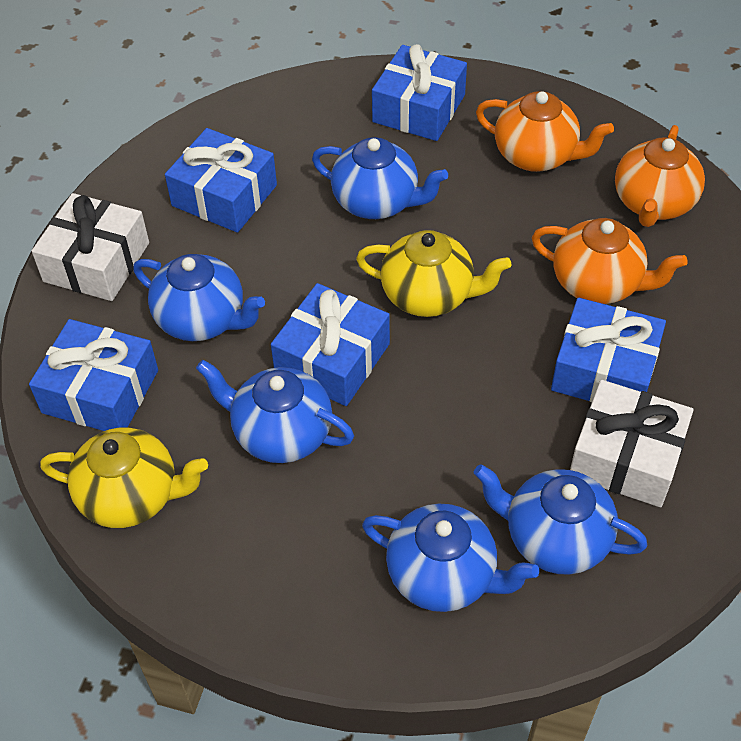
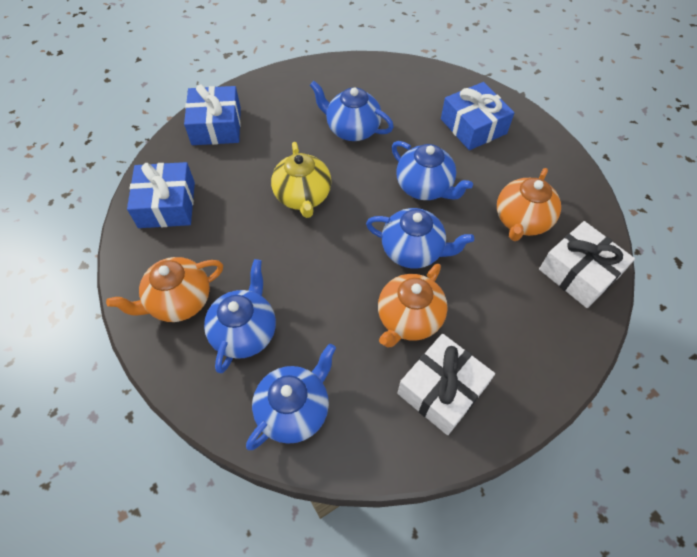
blue gift: [29,319,158,431] [165,128,277,233] [271,283,390,406] [372,44,467,141] [551,298,666,403] = 5 -> [127,162,195,228] [184,84,241,145] [441,82,515,150] = 3
yellow teapot: [40,428,208,528] [356,230,512,317] = 2 -> [271,142,331,218] = 1

